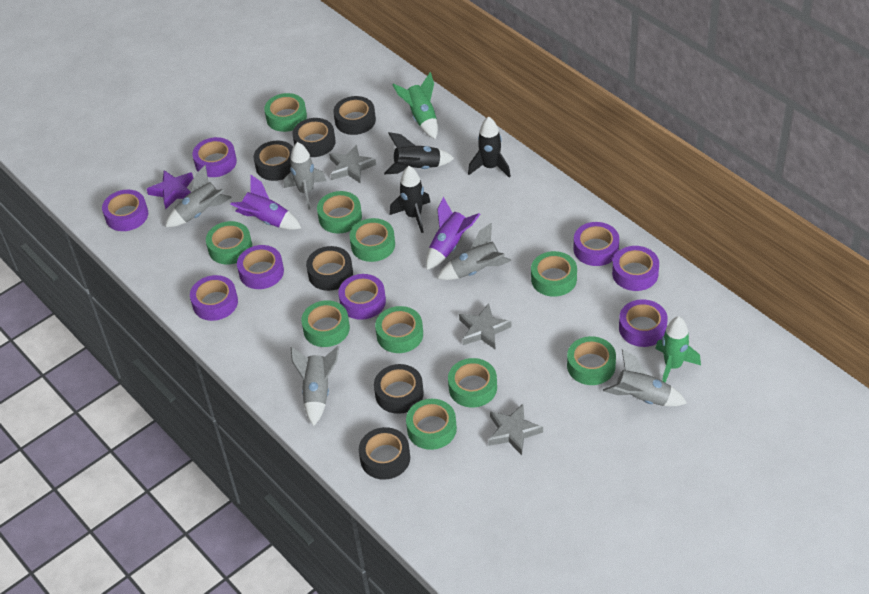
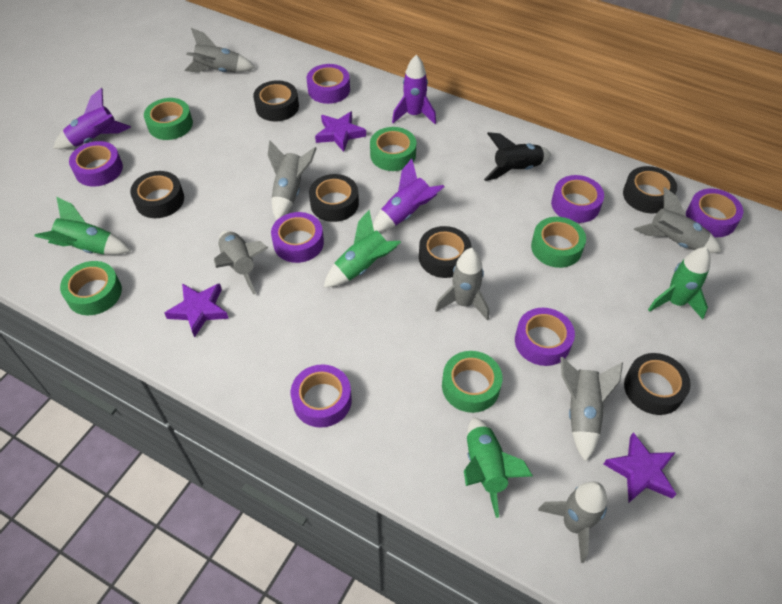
black rocket: [384,132,454,175] [390,166,430,233] [468,116,511,178] = 3 -> [484,132,551,181] = 1
green rocket: [392,72,438,139] [655,316,701,382] = 2 -> [34,197,131,255] [324,210,401,287] [464,417,533,518] [648,247,711,319] = 4
green tape: [206,221,252,264] [264,93,307,132] [301,300,350,347] [317,191,362,233] [350,218,395,262] [375,306,423,353] [406,399,457,450] [448,358,497,408] [531,251,577,297] [567,336,616,385] = 10 -> [60,261,122,315] [144,98,193,140] [370,127,416,171] [442,351,502,413] [531,217,586,268] = 5
grey rocket: [165,165,232,227] [284,142,326,210] [291,346,339,426] [437,223,511,280] [603,349,687,406] = 5 -> [185,28,256,73] [214,231,268,295] [268,141,317,221] [435,248,489,321] [538,481,607,563] [560,357,623,462] [634,187,722,253] = 7
grey star: [329,144,376,183] [459,303,512,349] [488,404,543,455] = 3 -> none = 0
purple rocket: [230,174,301,230] [426,197,480,270] = 2 -> [53,88,131,149] [373,159,445,232] [392,55,436,124] = 3
purple star: [147,170,193,209] = 1 -> [165,283,229,338] [315,111,366,152] [604,432,676,502] = 3
purple tape: [102,190,148,231] [190,275,238,321] [192,137,237,177] [237,245,284,289] [338,274,386,320] [574,222,619,266] [612,246,659,291] [619,299,668,347] = 8 -> [69,141,123,187] [271,212,324,263] [291,364,352,428] [307,64,350,104] [515,308,575,366] [551,175,604,223] [686,189,743,237] = 7

